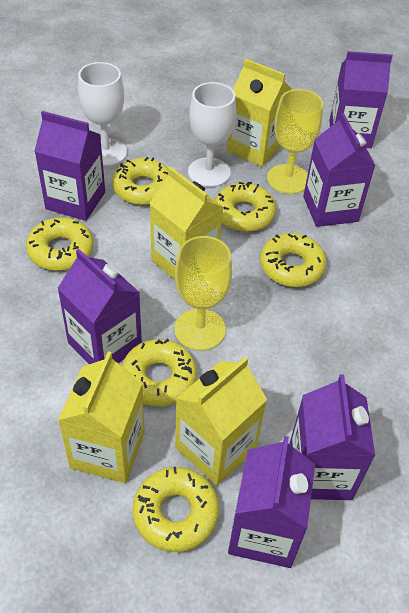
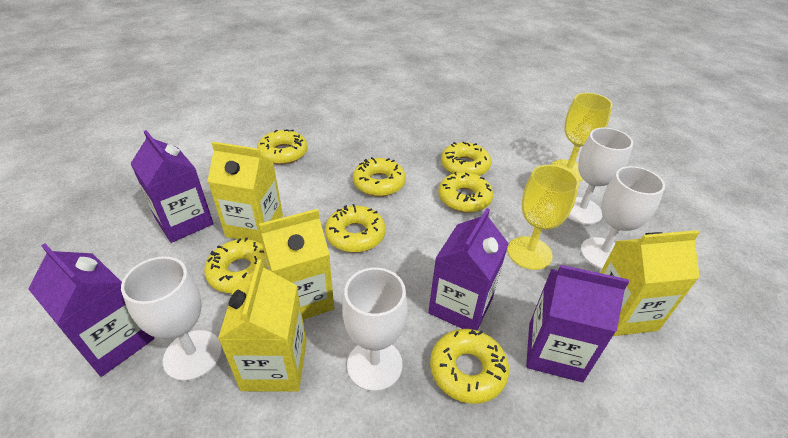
purple carton: [35,111,105,221] [57,249,142,364] [228,436,315,568] [289,374,375,500] [303,113,375,227] [329,51,393,148] = 6 -> [28,243,155,377] [130,130,213,243] [428,208,509,330] [526,265,629,382] = 4
white goblet: [78,62,127,167] [188,82,236,187] = 2 -> [121,256,222,381] [342,267,408,392] [568,127,633,225] [581,166,665,269] = 4
yellow donut: [26,217,93,271] [112,157,168,205] [122,339,197,407] [133,467,219,552] [215,181,276,232] [260,233,327,287] = 6 -> [204,237,268,293] [257,129,307,165] [325,204,385,252] [353,157,406,197] [430,329,509,404] [438,172,493,213] [441,142,491,176] = 7

